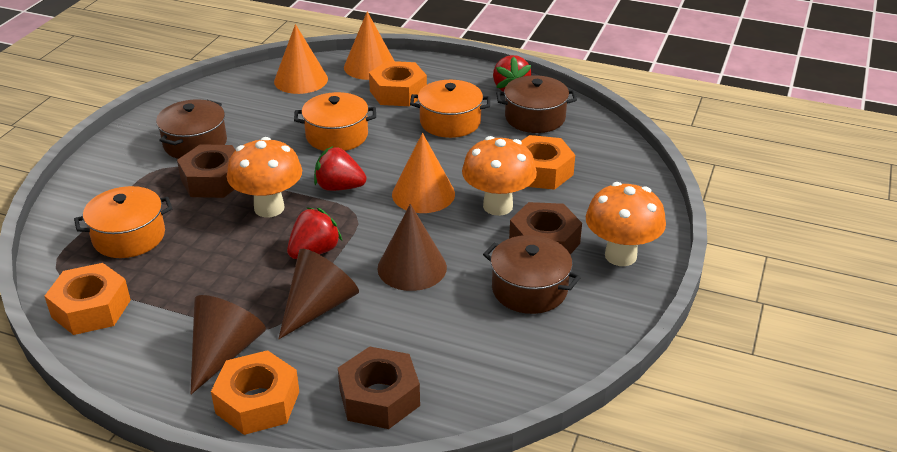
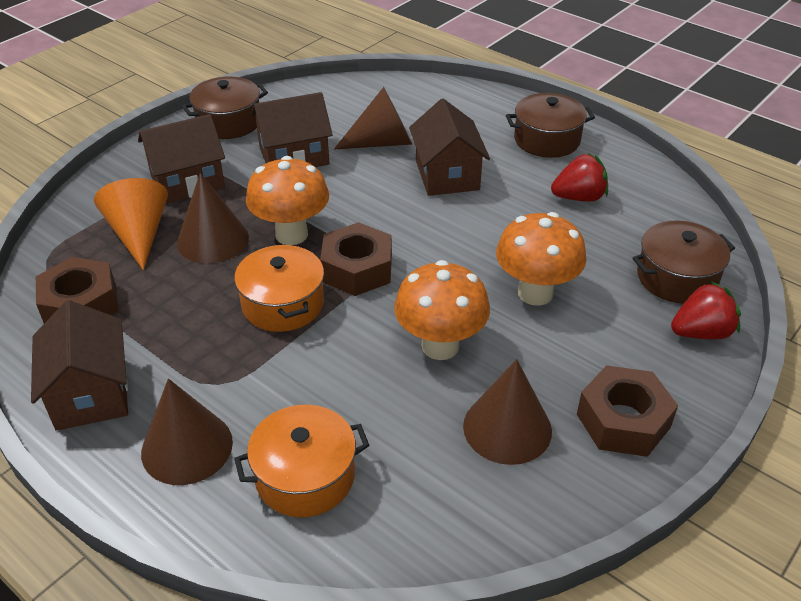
brown cone: [191,295,266,394] [278,249,359,339] [377,204,447,291] = 3 -> [141,378,233,485] [177,173,249,264] [334,87,412,150] [463,359,552,465] = 4
brown house: none = 0 -> [31,300,128,431] [138,114,225,203] [251,92,333,167] [409,98,490,196] = 4
orange cone: [274,24,328,94] [344,11,394,80] [392,133,455,213] = 3 -> [94,178,168,270] = 1
orange nut: [45,263,131,335] [211,350,299,435] [369,61,427,106] [521,135,575,190] = 4 -> none = 0
orange pot: [74,186,172,258] [294,92,376,151] [410,80,490,138] = 3 -> [234,243,324,332] [234,405,369,517] = 2
red strawberry: [287,207,342,259] [314,146,367,191] [493,55,532,92] = 3 -> [551,153,608,202] [671,281,741,339] = 2

